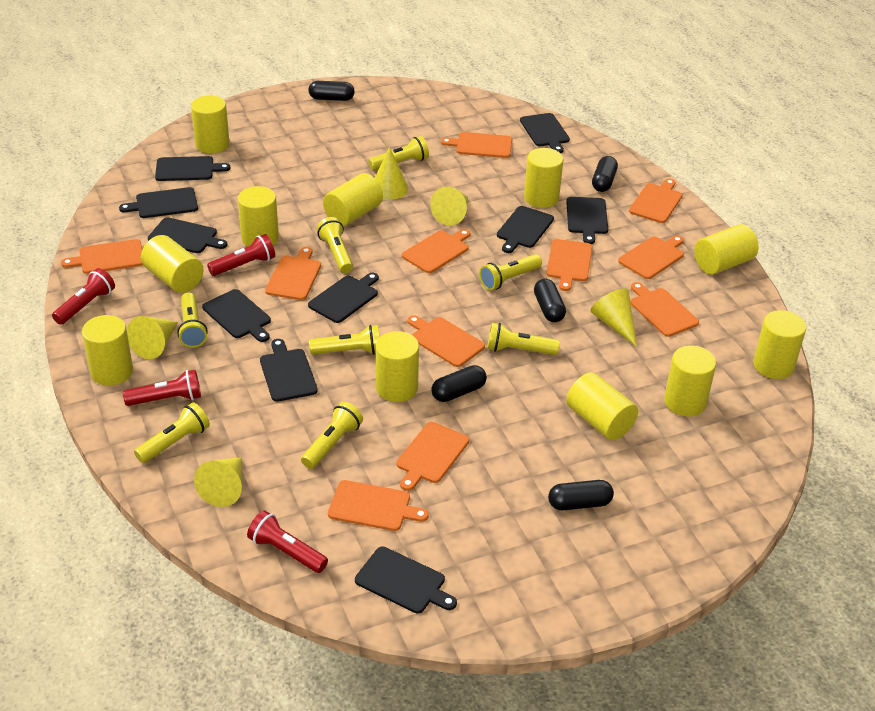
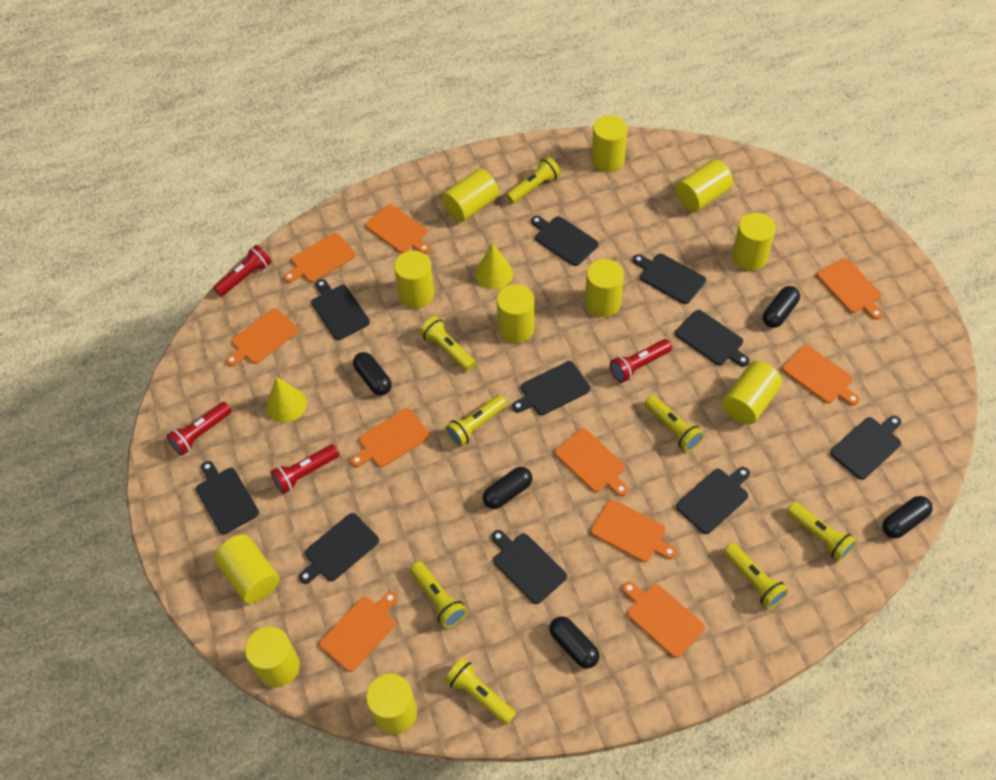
orange cutting board: [61,239,143,274] [265,247,321,300] [328,480,429,531] [396,422,469,491] [402,229,470,273] [407,315,485,367] [441,132,512,158] [546,239,593,291] [618,235,684,279] [629,179,683,223] [630,282,699,337] = 11 -> [226,308,299,366] [284,233,356,283] [319,591,398,672] [351,408,430,468] [365,204,430,254] [555,428,628,496] [591,499,677,562] [622,581,705,658] [782,345,860,406] [817,258,883,320] = 10
yellow cone: [127,316,178,359] [194,457,242,507] [375,147,408,200] [430,186,468,226] [591,289,637,347] = 5 -> [266,377,307,423] [475,243,513,289] = 2

